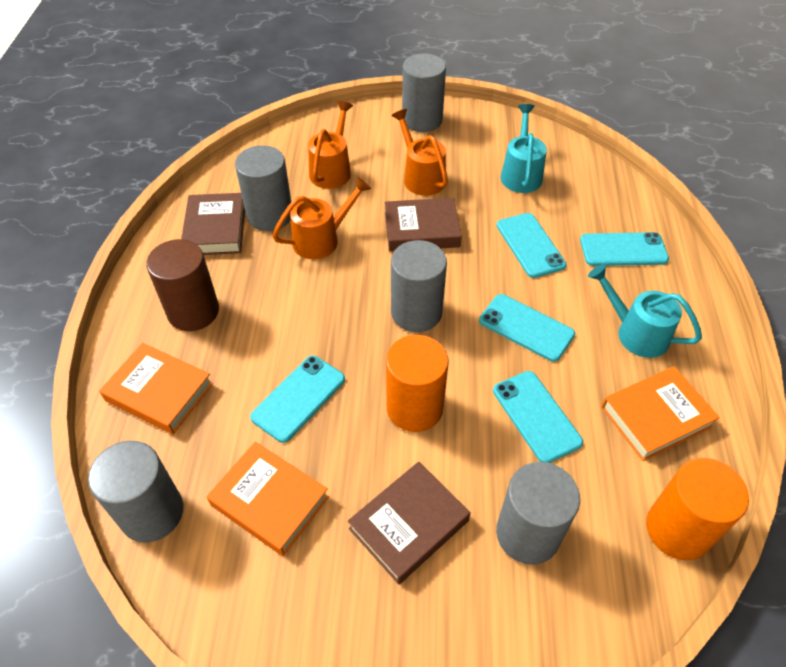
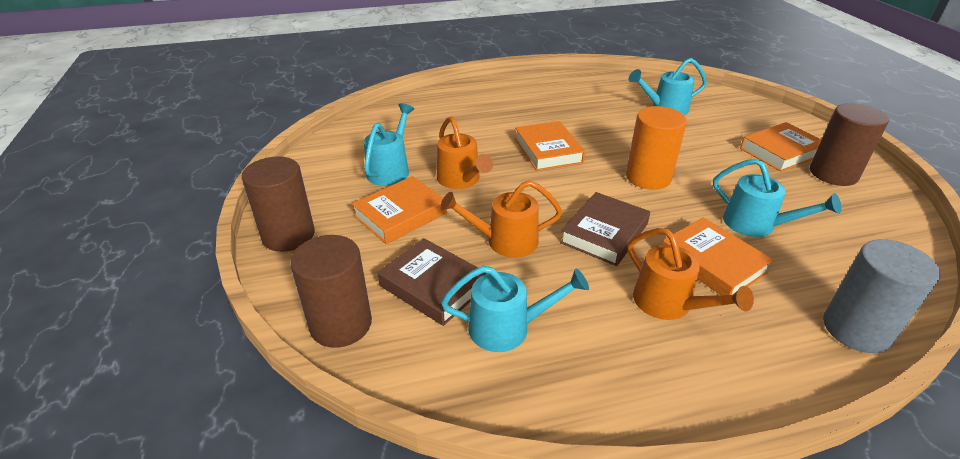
brown book: [181,193,245,255] [348,461,470,584] [385,198,462,252] = 3 -> [377,238,488,326] [560,192,650,266] = 2
brown cylinder: [146,239,219,331] = 1 -> [242,157,315,252] [290,235,372,348] [810,103,889,186] = 3
grey cylinder: [88,441,183,543] [235,145,291,231] [391,240,447,332] [402,53,446,132] [496,462,580,565] = 5 -> [823,239,940,353] = 1
orange book: [99,343,213,434] [207,442,329,556] [601,366,720,461] = 3 -> [352,176,447,244] [515,121,585,171] [662,217,774,295] [740,122,822,172] = 4
orange cylinder: [386,335,449,432] [646,458,749,560] = 2 -> [626,106,687,190] = 1
turquoise phone: [250,355,345,443] [479,294,575,362] [493,371,583,463] [497,213,567,278] [580,232,669,266] = 5 -> none = 0
turquoise watering can: [500,104,547,193] [588,264,702,358] = 2 -> [364,103,414,186] [441,266,589,352] [629,58,707,115] [713,159,842,237] = 4

